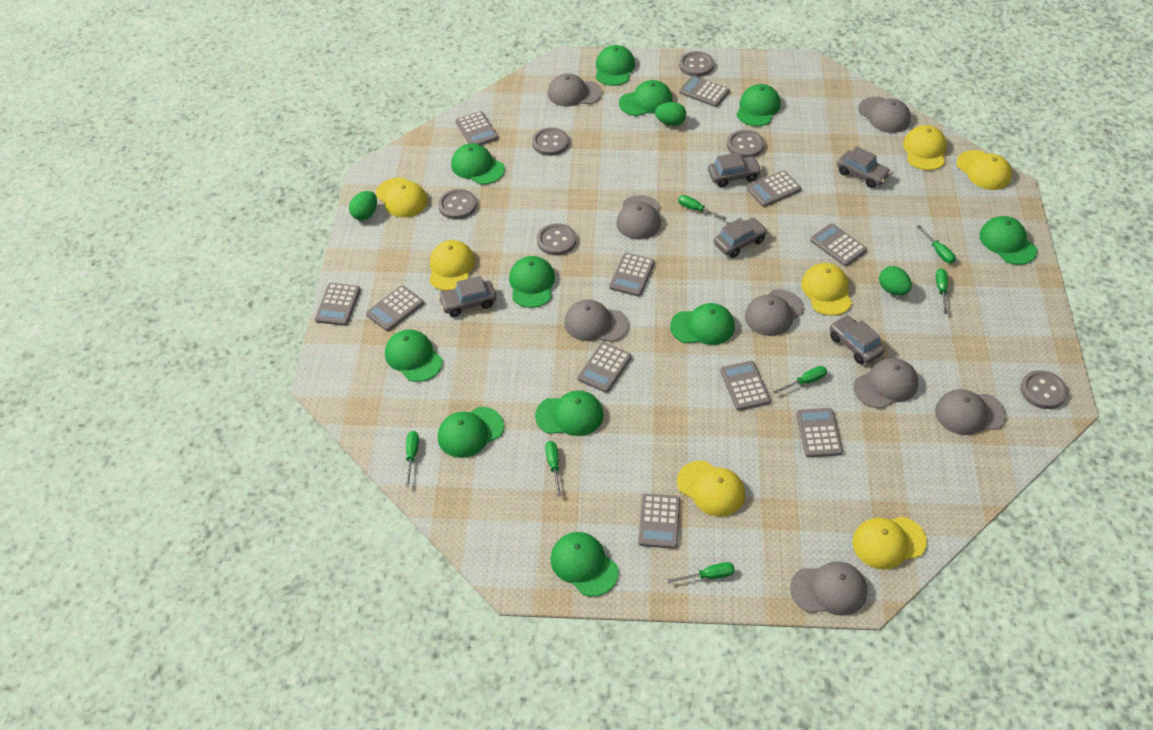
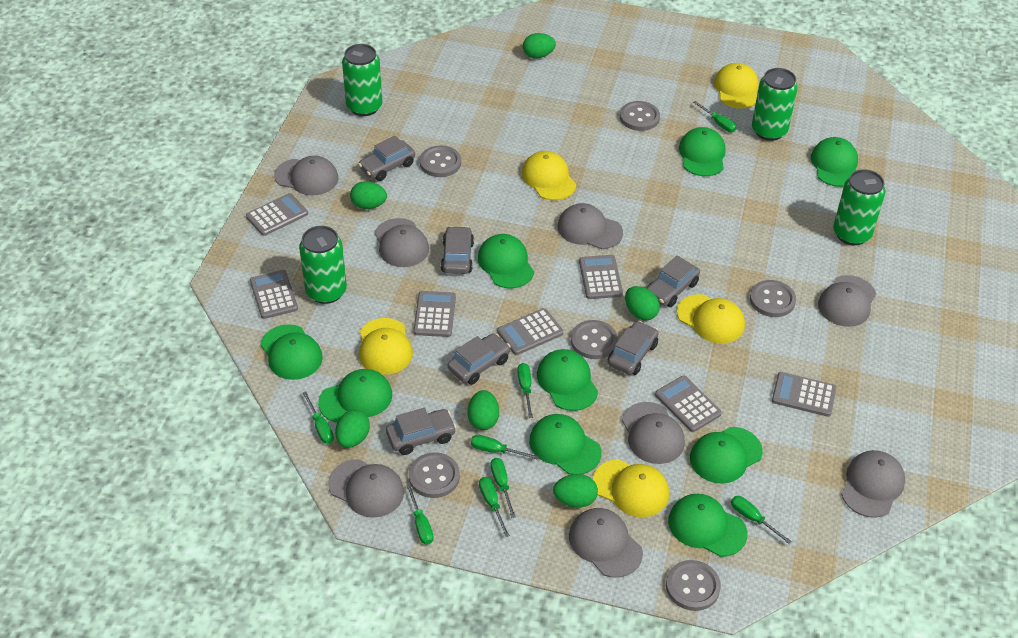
green can: none = 0 -> [299,226,347,304] [342,44,383,116] [752,68,798,141] [833,169,886,245] = 4
green cap: [385,330,443,382] [438,407,504,458] [451,143,505,185] [509,256,555,308] [535,391,604,436] [550,532,619,597] [596,45,635,86] [619,80,673,116] [670,303,735,345] [736,84,781,126] [979,216,1037,265] = 11 -> [260,324,323,380] [318,369,392,423] [478,234,534,288] [529,414,601,475] [537,349,598,411] [668,494,747,557] [679,127,726,176] [690,427,763,484] [811,137,858,187] = 9
green egg: [349,191,377,220] [655,102,686,126] [879,266,912,295] = 3 -> [335,410,370,448] [350,181,387,209] [468,390,499,430] [523,33,556,59] [553,474,598,508] [625,286,660,320] = 6
green screwdriver: [405,431,419,486] [545,441,562,496] [667,562,735,583] [678,195,727,220] [773,366,827,394] [917,225,956,264] [936,268,948,314] = 7 -> [303,392,334,444] [406,484,434,545] [471,435,539,460] [479,477,510,537] [490,458,516,518] [517,363,533,418] [693,101,737,132] [731,496,792,544] = 8
grey calculator: [315,283,361,326] [366,285,424,331] [456,111,498,145] [578,342,632,393] [609,253,655,297] [638,494,680,549] [679,75,730,107] [720,361,771,411] [747,170,801,207] [796,408,843,457] [810,223,867,266] = 11 -> [246,193,308,236] [250,270,298,319] [413,291,456,337] [497,308,563,355] [579,255,623,299] [655,376,722,432] [772,372,837,417] = 7
grey car: [438,276,496,317] [708,152,762,187] [714,218,767,258] [830,315,885,364] [837,146,891,188] = 5 -> [358,136,415,181] [386,408,457,455] [441,226,474,274] [448,333,511,385] [608,321,658,375] [647,256,700,307] = 6
yellow cap: [376,178,428,218] [429,240,475,291] [677,461,745,517] [801,263,852,316] [852,517,927,570] [903,125,947,170] [956,150,1012,190] = 7 -> [359,318,413,375] [522,151,576,200] [593,459,669,517] [677,294,745,344] [714,63,758,109] = 5

